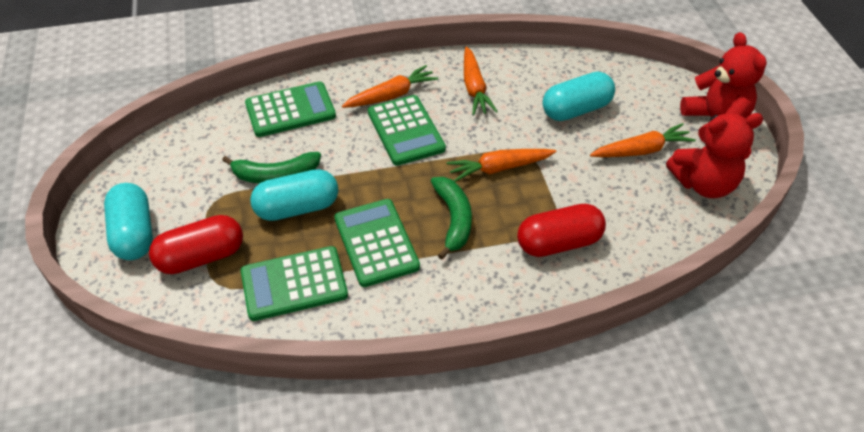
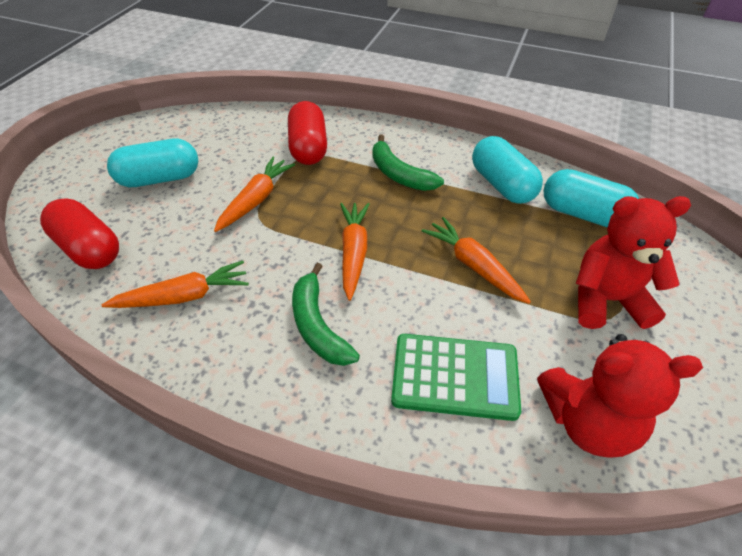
green calculator: [241,246,348,321] [245,81,336,137] [334,199,420,287] [368,95,446,166] = 4 -> [391,334,521,421] = 1

